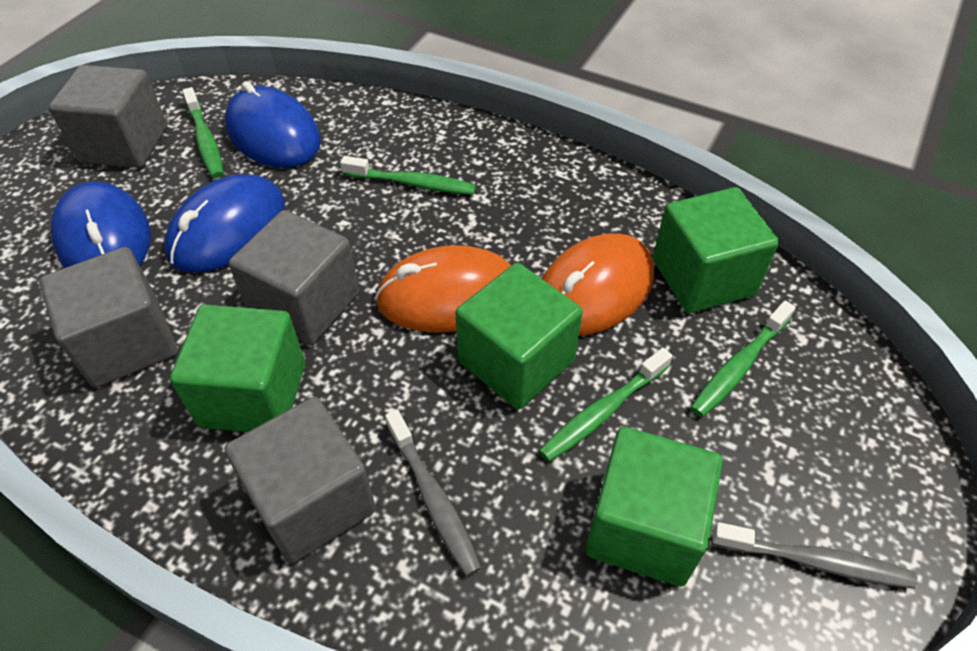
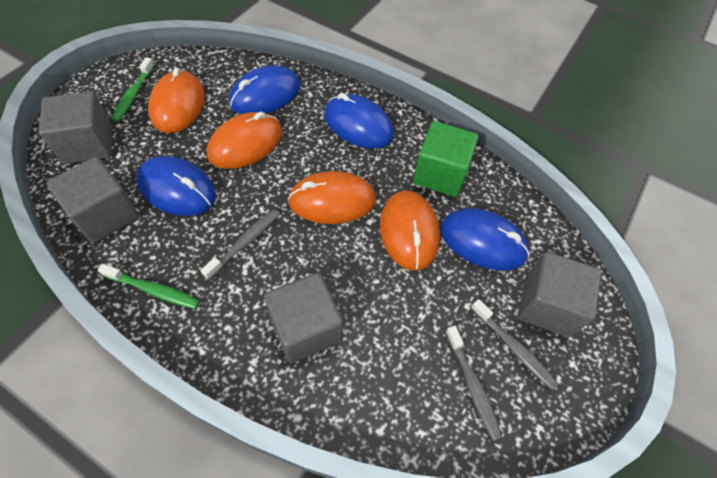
blue mouse: [51,181,151,268] [164,174,285,273] [225,81,321,168] = 3 -> [136,156,216,216] [229,65,300,114] [324,93,394,149] [440,208,529,270] = 4
green cube: [170,304,305,432] [455,263,583,409] [585,427,723,586] [653,187,779,313] = 4 -> [413,121,478,197] = 1
green toothbrush: [183,87,224,178] [340,156,476,195] [539,348,672,462] [691,301,796,417] = 4 -> [98,264,200,309] [112,57,154,122] = 2
grey toothbrush: [385,410,481,576] [712,522,917,589] = 2 -> [200,209,280,280] [445,326,502,441] [471,299,558,390] = 3
orange mouse: [375,245,511,333] [542,233,654,336] = 2 -> [148,67,205,133] [207,112,282,169] [288,171,376,224] [380,190,440,271] = 4

